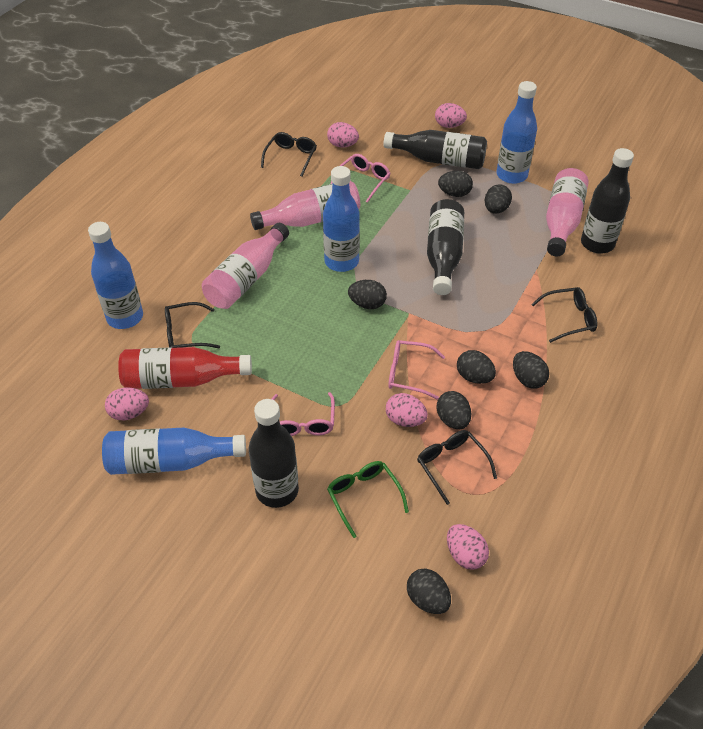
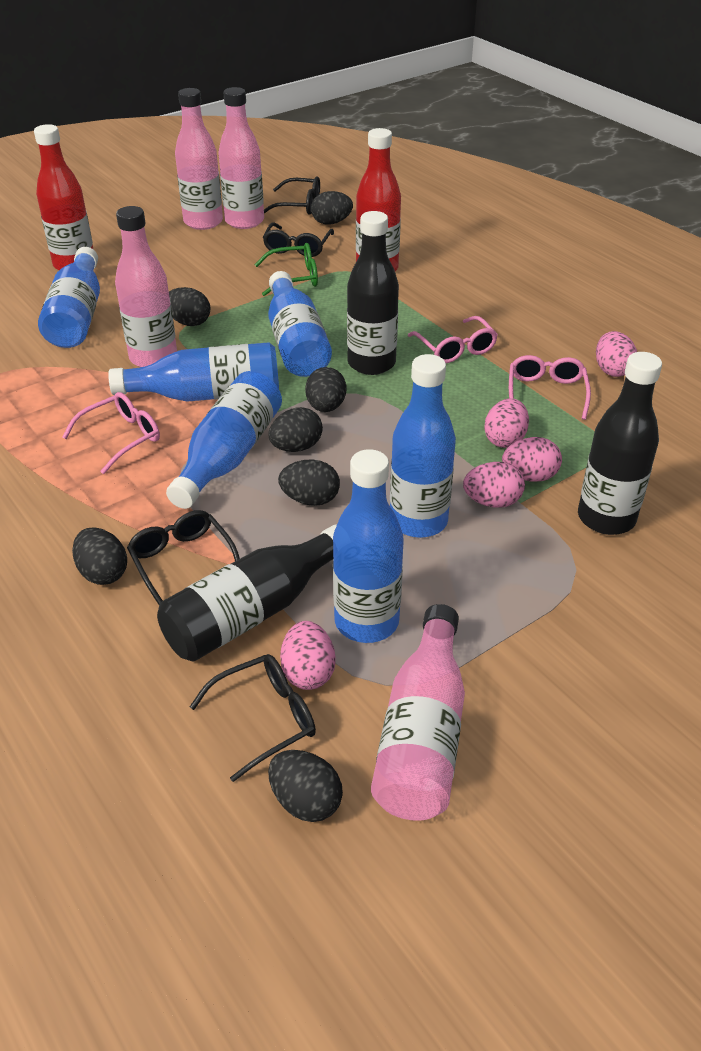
black bottle: [249,399,299,508] [384,130,487,169] [427,199,464,295] [581,148,634,254] = 4 -> [157,525,337,662] [347,211,399,375] [578,352,662,535] = 3
blue bottle: [88,222,143,329] [102,428,246,475] [323,166,360,272] [497,81,537,184] = 4 -> [38,247,100,348] [108,342,279,402] [166,371,282,509] [268,271,332,377] [333,449,404,643] [390,354,456,538] = 6
pink bottle: [202,223,289,309] [250,181,360,230] [546,168,588,256] = 3 -> [115,206,177,367] [175,88,223,230] [218,87,264,229] [371,604,465,821] = 4
red bottle: [118,347,252,389] = 1 -> [34,124,94,270] [356,128,401,271] = 2

